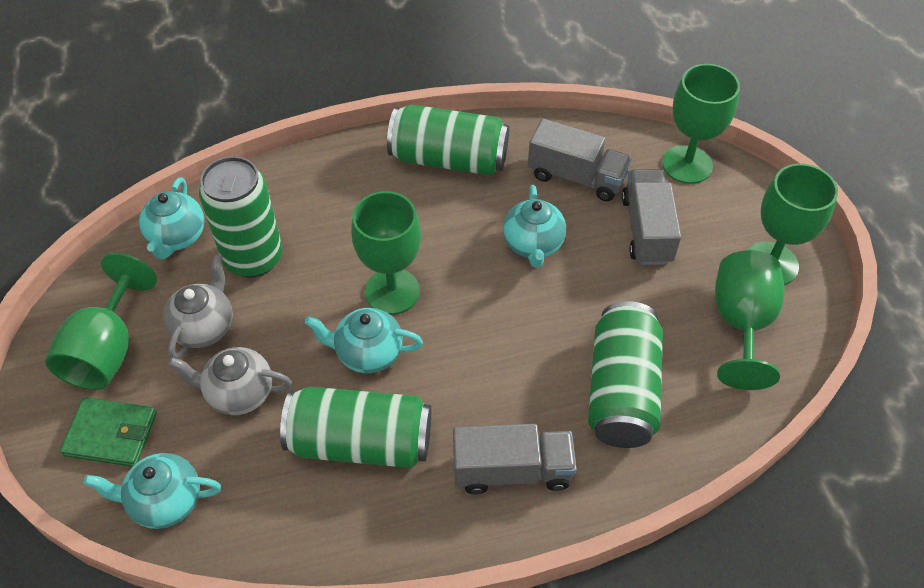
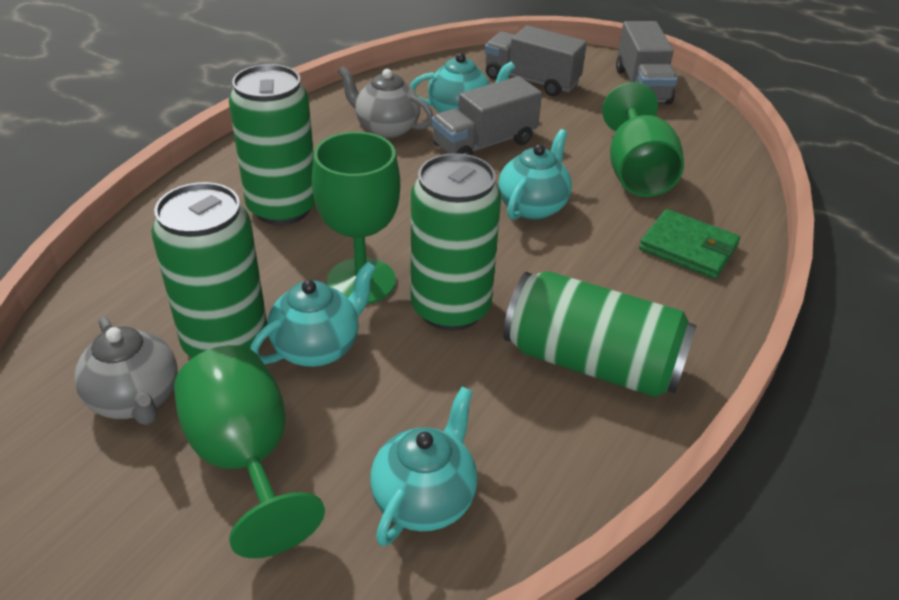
green goblet: [45,253,157,390] [351,191,421,315] [662,64,740,184] [715,250,784,390] [748,163,838,285] = 5 -> [174,345,325,558] [312,132,400,304] [602,82,684,197] = 3

